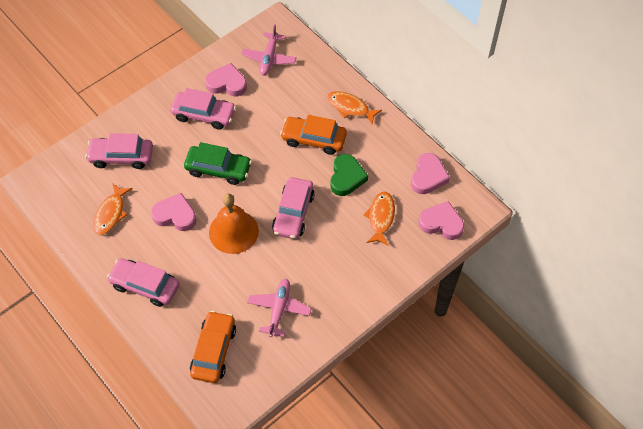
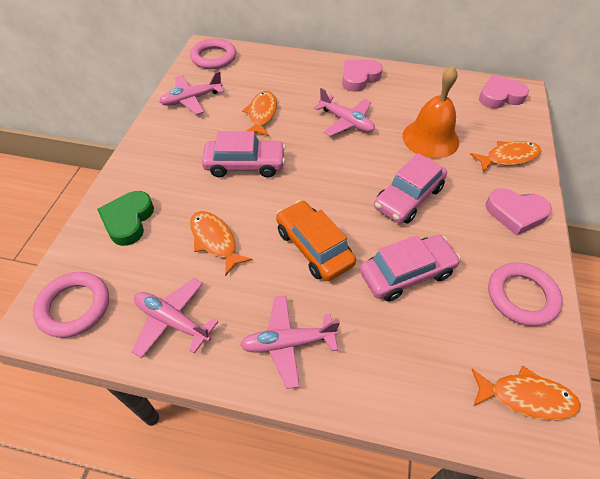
green car: [184,142,252,185] = 1 -> none = 0
orange car: [190,311,236,383] [280,115,347,155] = 2 -> [276,200,356,281] = 1
orange fish: [93,183,133,235] [327,91,382,125] [364,192,395,246] = 3 -> [190,211,252,276] [242,91,277,136] [470,141,542,172] [471,366,581,420] = 4
pink car: [85,133,153,169] [107,258,180,307] [171,88,236,130] [272,177,315,239] = 4 -> [202,131,286,178] [360,235,461,301] [374,153,447,224] = 3
pink heart: [151,193,196,231] [205,63,247,97] [411,153,450,194] [418,201,464,240] = 4 -> [342,60,383,92] [479,75,529,109] [486,188,552,236] = 3
pink plane: [241,25,297,76] [247,279,312,337] = 2 -> [132,278,218,359] [159,71,224,115] [240,296,340,389] [314,88,375,136] = 4
pink ring: none = 0 -> [33,272,109,338] [190,38,236,69] [488,262,563,326] = 3

